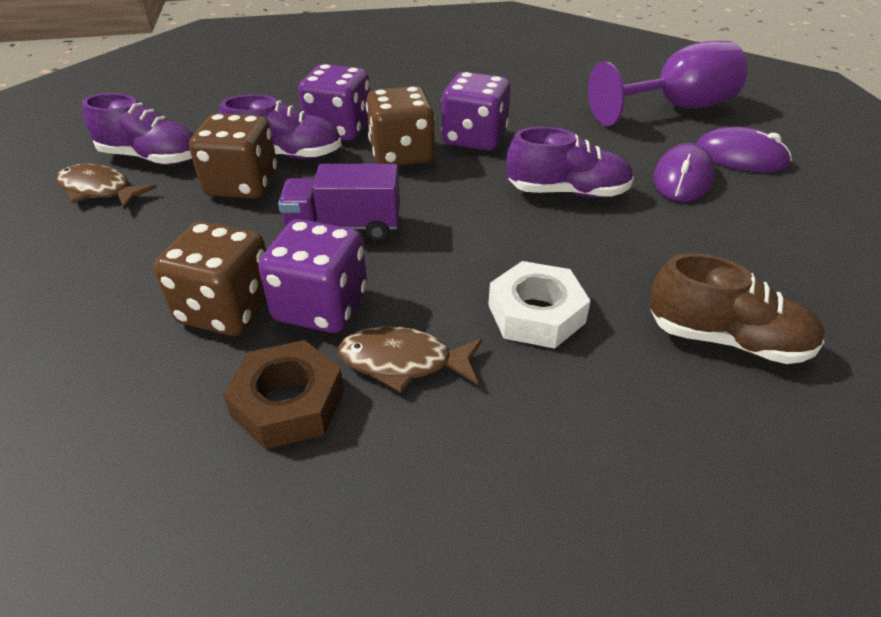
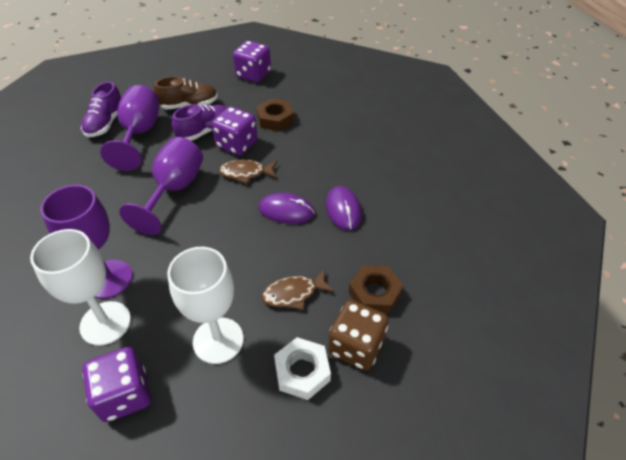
brown dice: [153,221,267,336] [189,113,277,198] [366,86,435,166] = 3 -> [328,300,389,371] = 1
brown nut: [223,340,344,449] = 1 -> [256,99,294,131] [349,265,403,314] = 2
purple goblet: [588,41,747,126] = 1 -> [40,185,133,299] [100,85,160,171] [119,137,203,235] = 3
purple shoe: [82,93,194,165] [219,94,341,159] [507,127,634,198] = 3 -> [81,81,121,137] [172,104,227,141] = 2
purple truck: [278,164,400,240] = 1 -> none = 0
white goblet: none = 0 -> [30,229,131,346] [167,247,244,364] = 2

